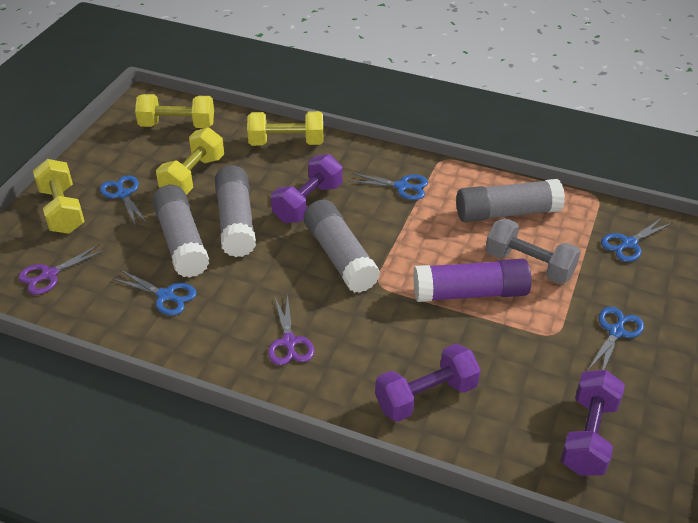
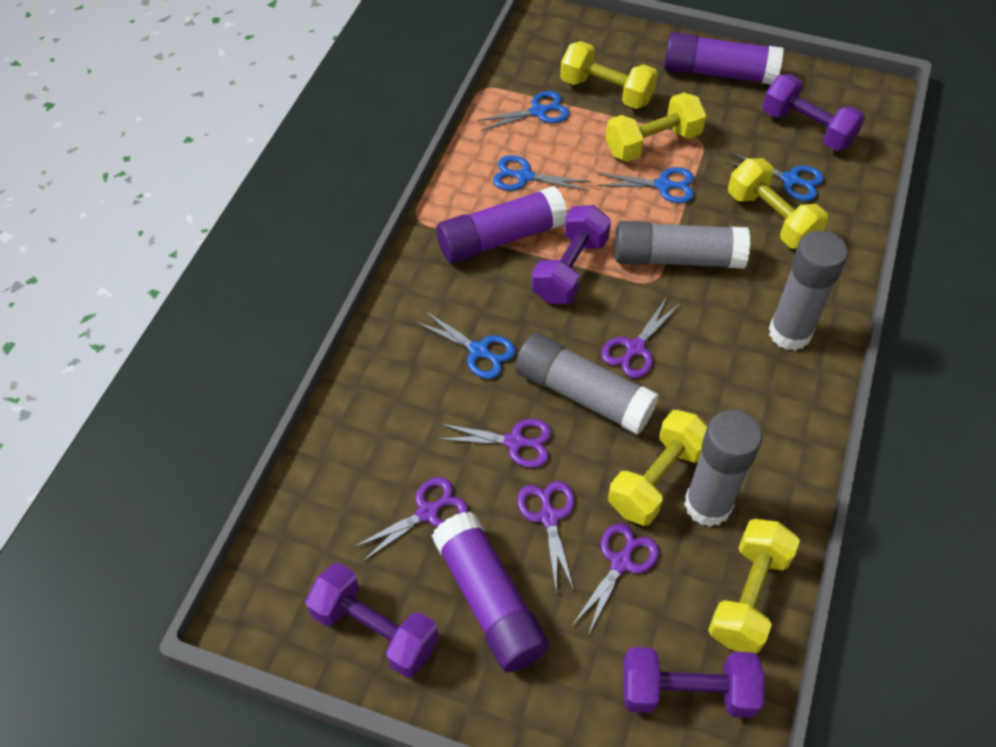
grey dumbbell: [485,218,581,284] = 1 -> none = 0
purple dumbbell: [271,154,342,223] [375,344,481,422] [561,370,625,476] = 3 -> [305,563,439,678] [532,205,611,304] [623,647,764,718] [762,74,865,151] = 4
purple glue stick: [413,259,532,302] = 1 -> [432,511,549,672] [436,186,567,263] [664,32,784,85] = 3
purple scissors: [18,244,106,295] [268,294,314,365] = 2 -> [353,477,468,562] [438,419,552,468] [517,481,575,592] [572,523,659,635] [601,296,681,378] = 5
yellow dumbbell: [33,159,85,234] [135,94,214,128] [156,127,224,195] [247,111,323,146] = 4 -> [560,41,658,109] [605,92,706,162] [608,410,707,526] [708,519,800,654] [728,158,828,249] = 5

